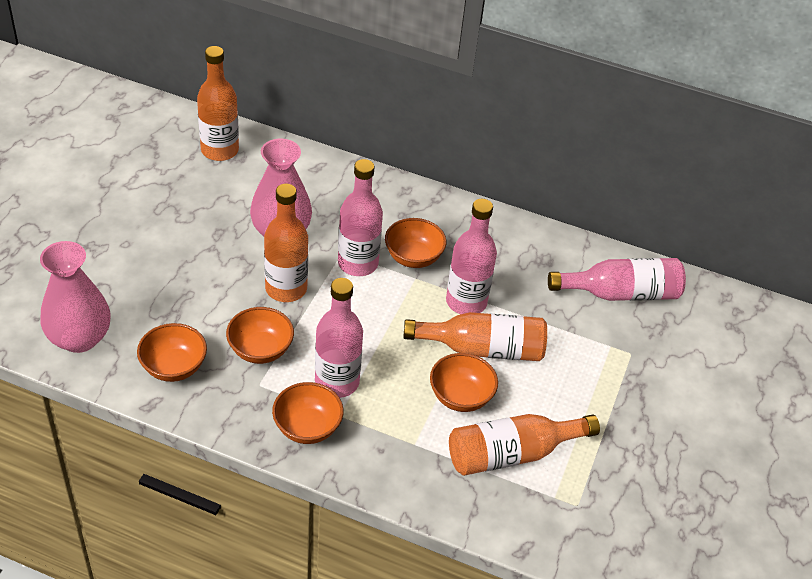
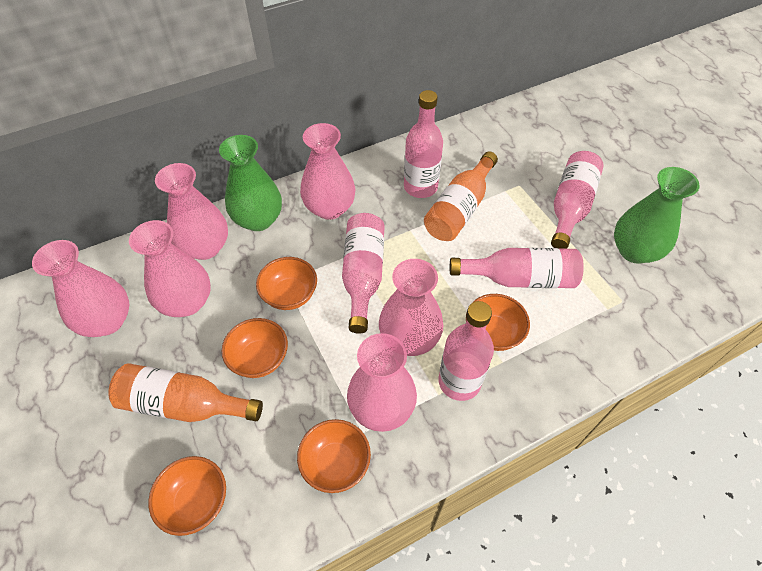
green vase: none = 0 -> [219,135,282,231] [614,167,700,264] = 2
orange bottle: [197,46,239,161] [264,184,308,302] [403,312,547,361] [449,414,600,476] = 4 -> [108,363,263,422] [424,151,498,241] = 2
pink bottle: [315,278,363,398] [338,159,383,276] [446,199,497,314] [548,258,686,301] = 4 -> [342,213,384,334] [404,90,443,198] [438,301,494,401] [450,248,584,288] [551,151,604,249] = 5
pink vase: [40,241,110,353] [250,139,312,236] = 2 -> [32,240,129,337] [129,220,211,317] [155,163,228,260] [300,123,355,220] [347,333,417,432] [379,259,443,356] = 6

